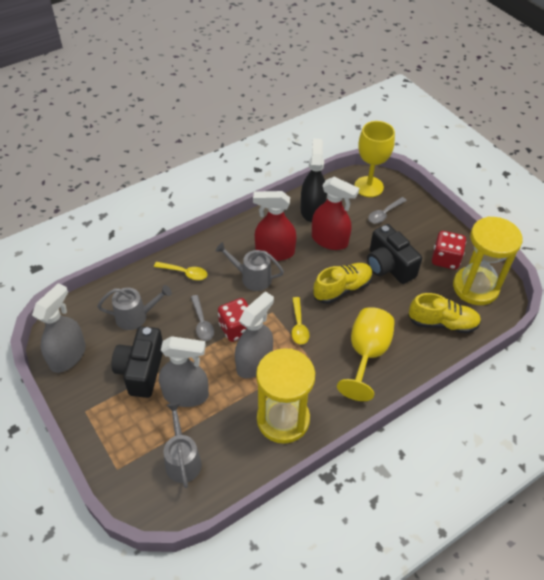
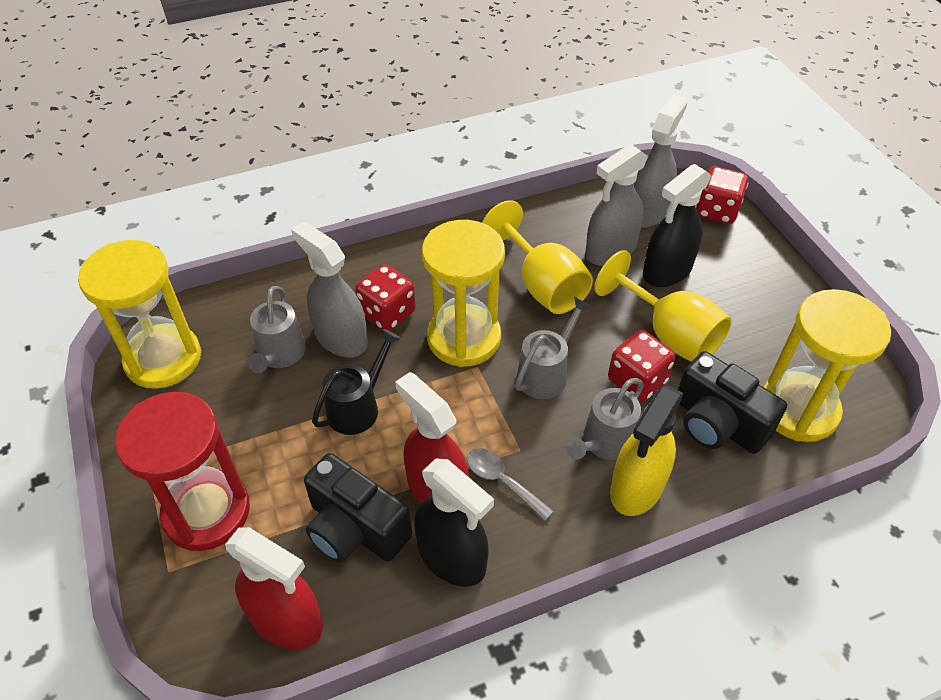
black spray bottle: [301,139,327,222] = 1 -> [414,458,494,587] [643,164,711,287] = 2
black watering can: none = 0 -> [312,329,401,435] = 1
grey spoon: [191,295,214,341] [368,197,407,224] = 2 -> [467,448,554,521] = 1
red dice: [218,298,249,342] [432,231,466,270] = 2 -> [355,264,416,331] [608,330,675,402] [695,166,748,224] = 3
red hourglass: none = 0 -> [115,392,250,551] = 1
yellow hourglass: [256,348,315,444] [453,217,523,305] = 2 -> [78,240,201,389] [422,220,505,367] [763,289,891,442] = 3
yellow shoe: [313,263,373,304] [408,293,481,334] = 2 -> none = 0
yellow spoon: [154,262,208,280] [292,297,309,345] = 2 -> none = 0
yellow spray bottle: none = 0 -> [610,385,684,516] = 1

